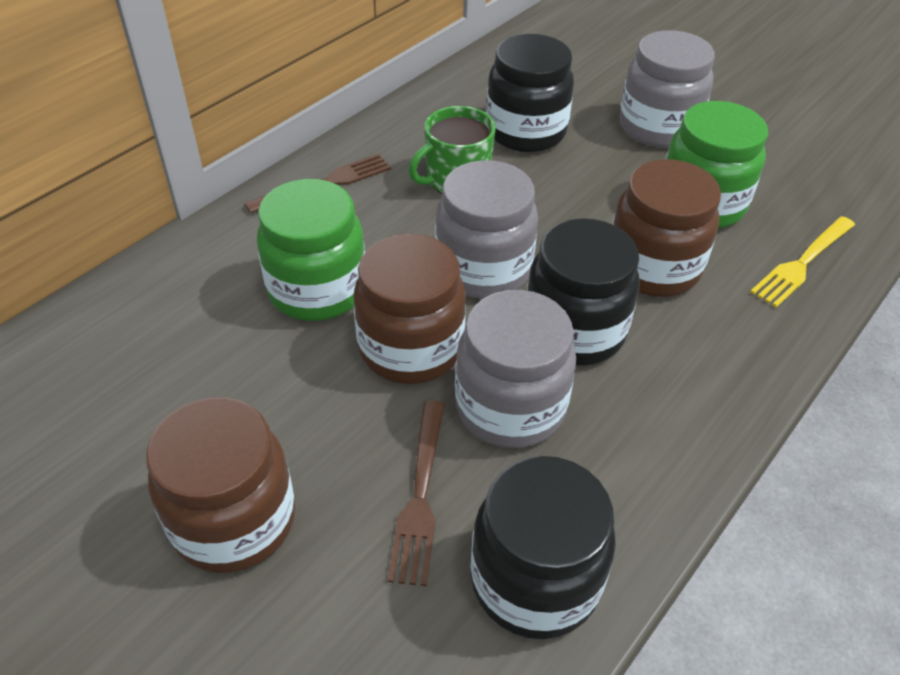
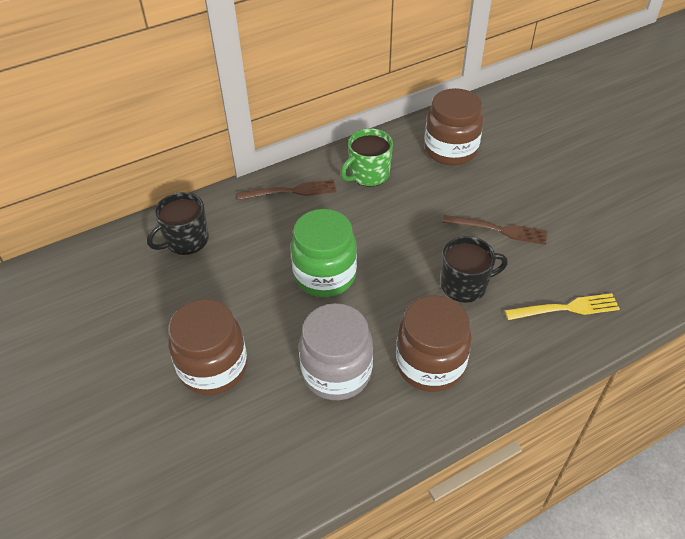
black jar: [471,456,616,639] [486,34,574,152] [527,218,640,366] = 3 -> none = 0
black mug: none = 0 -> [147,192,209,255] [441,236,508,303] = 2
green jar: [257,179,365,321] [666,101,768,228] = 2 -> [291,209,357,297] = 1
grey jar: [435,160,538,299] [455,290,576,448] [620,30,715,148] = 3 -> [299,303,373,400] = 1

